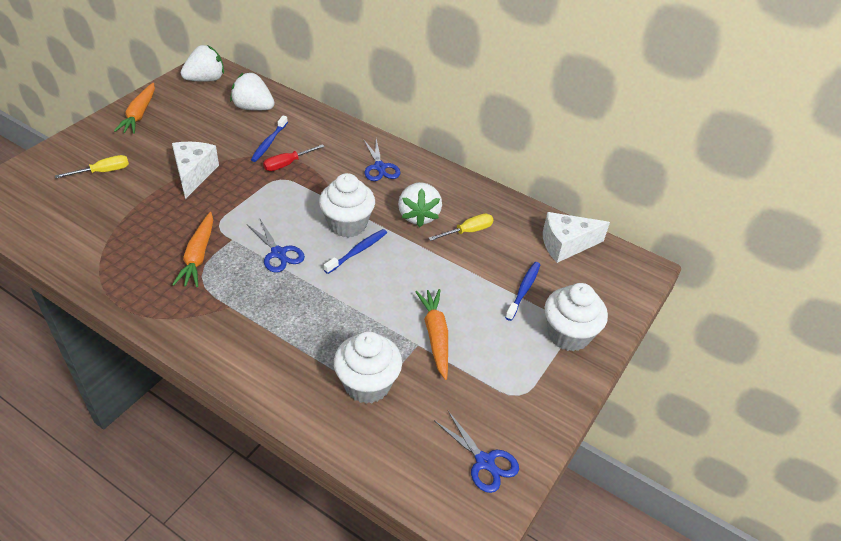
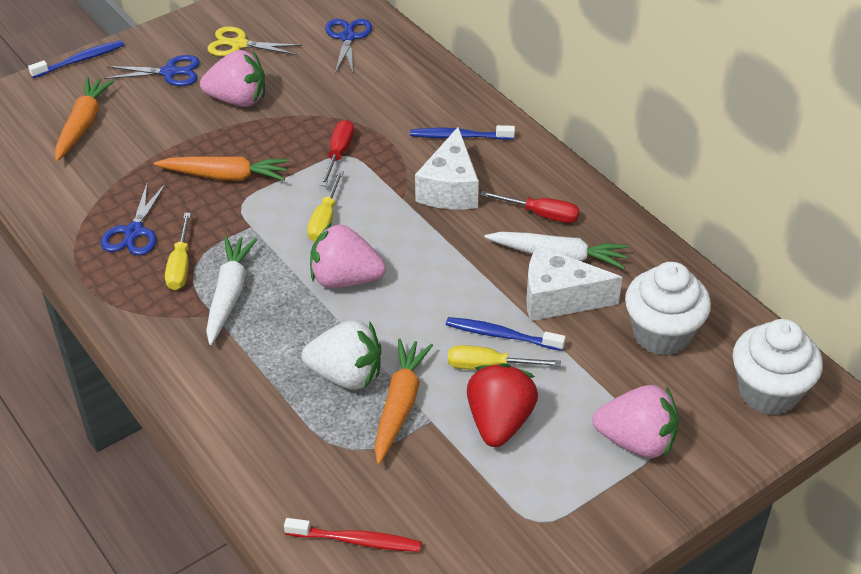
pink strawberry: none = 0 -> [200,50,265,107] [310,223,386,288] [593,385,679,458] = 3
red screwdriver: [263,144,325,171] = 1 -> [320,120,354,187] [481,191,580,223] = 2
red strawberry: none = 0 -> [467,363,538,447] = 1
red toothbrush: none = 0 -> [284,518,422,552] = 1
white carrot: none = 0 -> [206,236,258,345] [484,232,628,269] = 2
white cupcake: [319,173,375,238] [334,331,402,404] [545,283,608,351] = 3 -> [625,262,711,356] [733,319,823,415] = 2
white strawberry: [181,45,224,82] [230,72,275,111] [398,182,442,227] = 3 -> [302,320,381,390] = 1
yellow scissors: none = 0 -> [208,26,302,56] = 1
yellow screwdriver: [55,155,129,178] [428,214,493,241] = 2 -> [165,213,191,290] [307,170,344,242] [448,345,561,370] = 3

